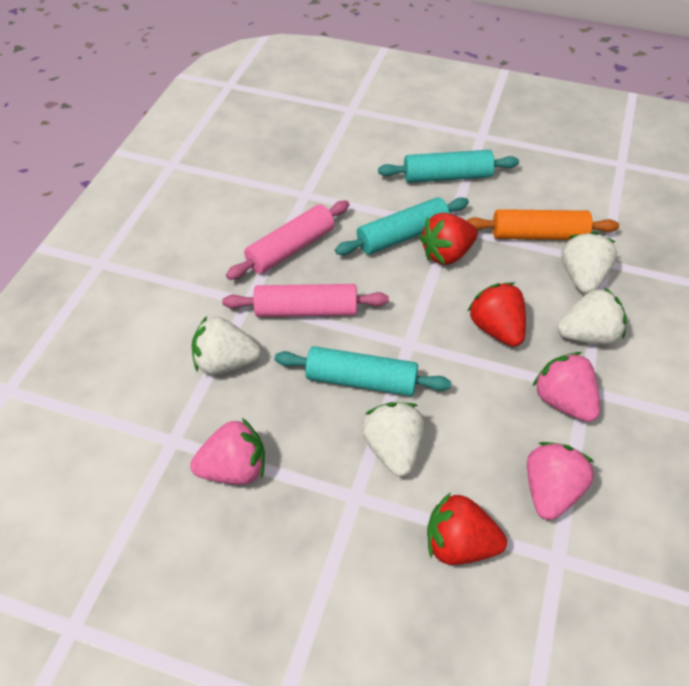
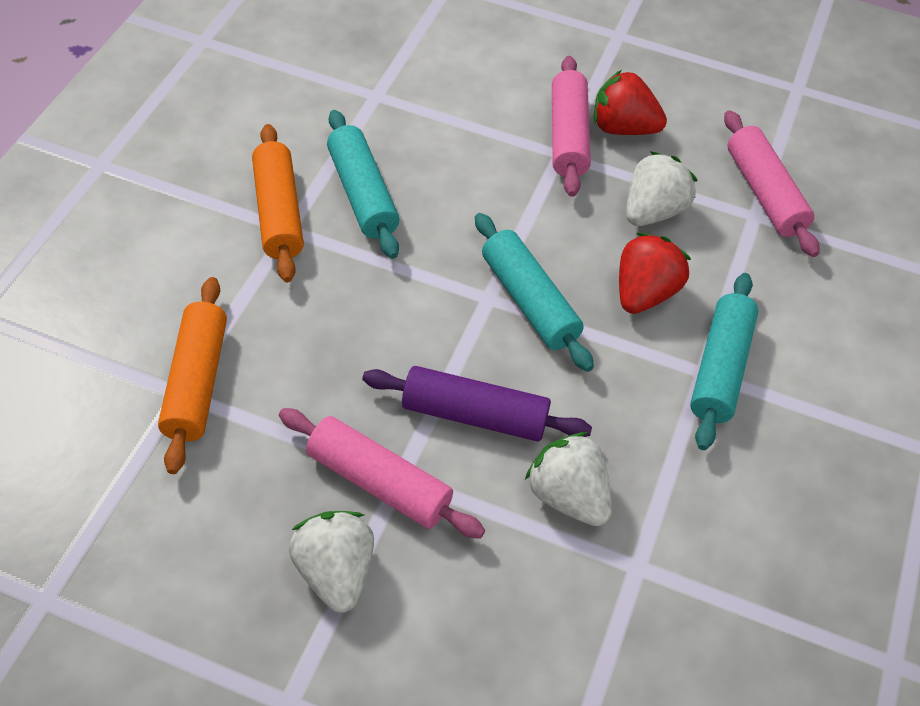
orange rolling pin: [466,209,619,240] = 1 -> [158,277,227,474] [252,124,304,282] = 2
pink rolling pin: [222,284,389,317] [226,201,349,280] = 2 -> [279,408,485,539] [552,56,591,197] [724,110,819,257] = 3
pink strawberry: [190,418,265,485] [527,442,595,520] [532,352,600,422] = 3 -> none = 0
purple rolling pin: none = 0 -> [362,366,592,442] = 1
red strawberry: [419,213,478,265] [427,492,507,565] [468,282,526,347] = 3 -> [594,70,667,135] [619,233,691,314] = 2
white strawberry: [191,316,261,375] [362,402,424,477] [557,287,626,345] [561,232,617,294] = 4 -> [289,511,374,613] [525,432,612,526] [626,151,698,226] = 3

